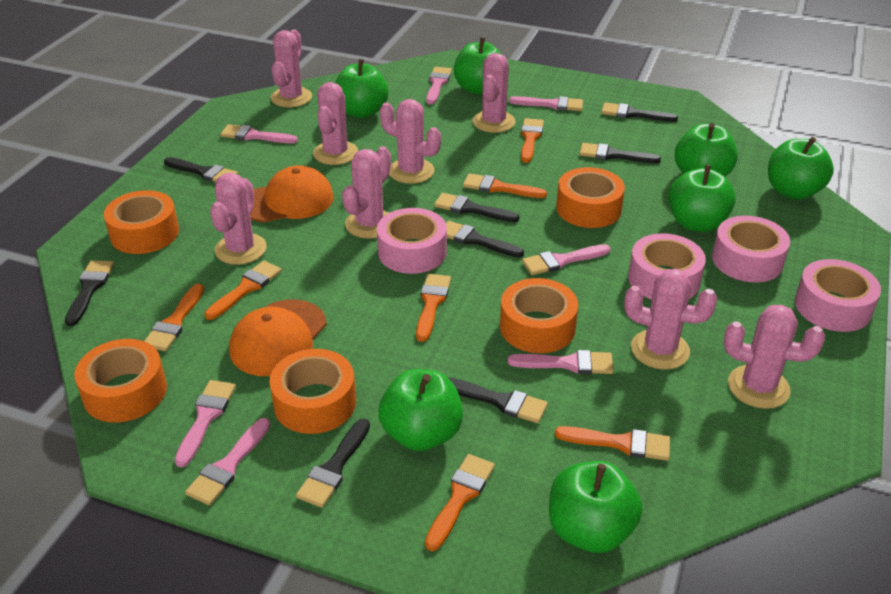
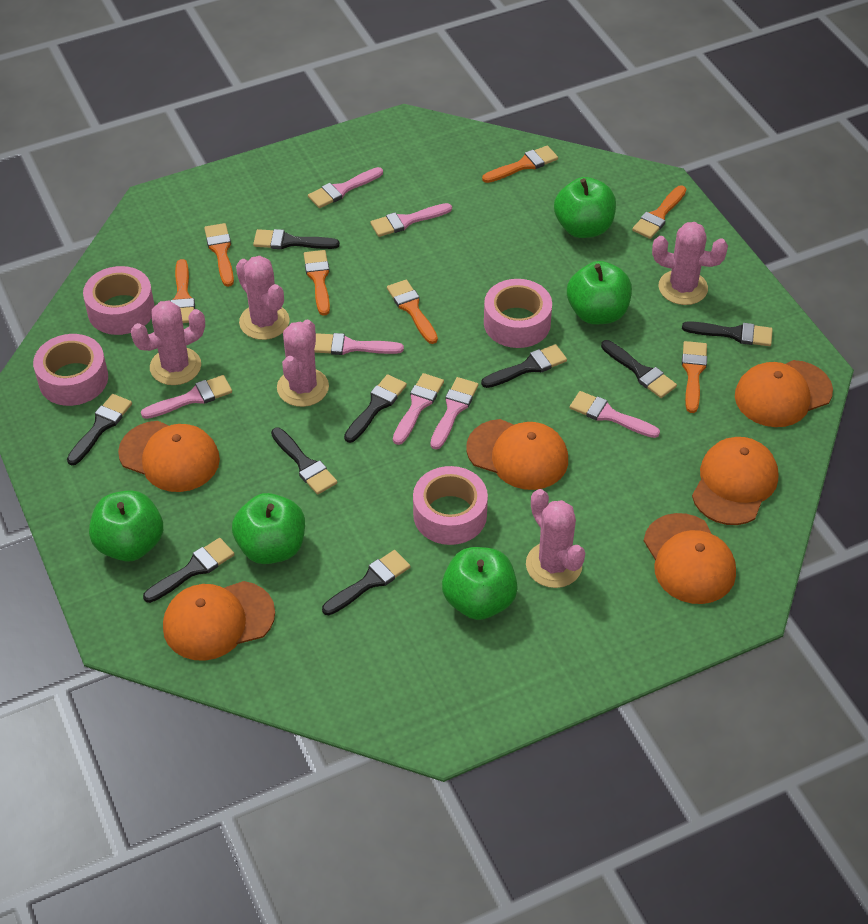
black brush: [65,260,114,326] [164,157,238,182] [296,419,370,508] [434,193,520,222] [446,221,524,257] [448,378,548,423] [580,143,661,163] [601,102,678,122] = 8 -> [67,394,132,465] [143,538,235,603] [253,229,340,249] [271,428,337,495] [322,550,410,615] [344,374,407,443] [481,344,567,388] [601,340,677,398] [682,321,773,346] = 9
green apple: [335,59,389,118] [378,369,463,451] [454,37,501,95] [549,461,642,553] [668,165,736,232] [675,123,738,177] [768,137,834,200] = 7 -> [89,490,163,562] [232,493,305,564] [442,547,518,620] [554,177,616,238] [567,261,632,325] = 5
orange cap: [229,299,327,376] [250,165,334,223] = 2 -> [118,421,220,492] [163,581,275,661] [466,419,568,490] [644,513,736,604] [692,437,778,525] [735,360,833,427] = 6
orange tape: [74,339,167,423] [104,190,179,254] [269,349,356,434] [500,278,578,353] [556,167,625,228] = 5 -> none = 0
pink cactus: [210,173,267,265] [271,29,312,108] [313,82,358,165] [342,146,391,239] [380,99,441,184] [472,53,515,133] [624,269,717,370] [724,305,825,409] = 8 -> [131,301,205,385] [236,256,290,340] [277,320,329,407] [526,489,585,588] [652,222,728,305] = 5

